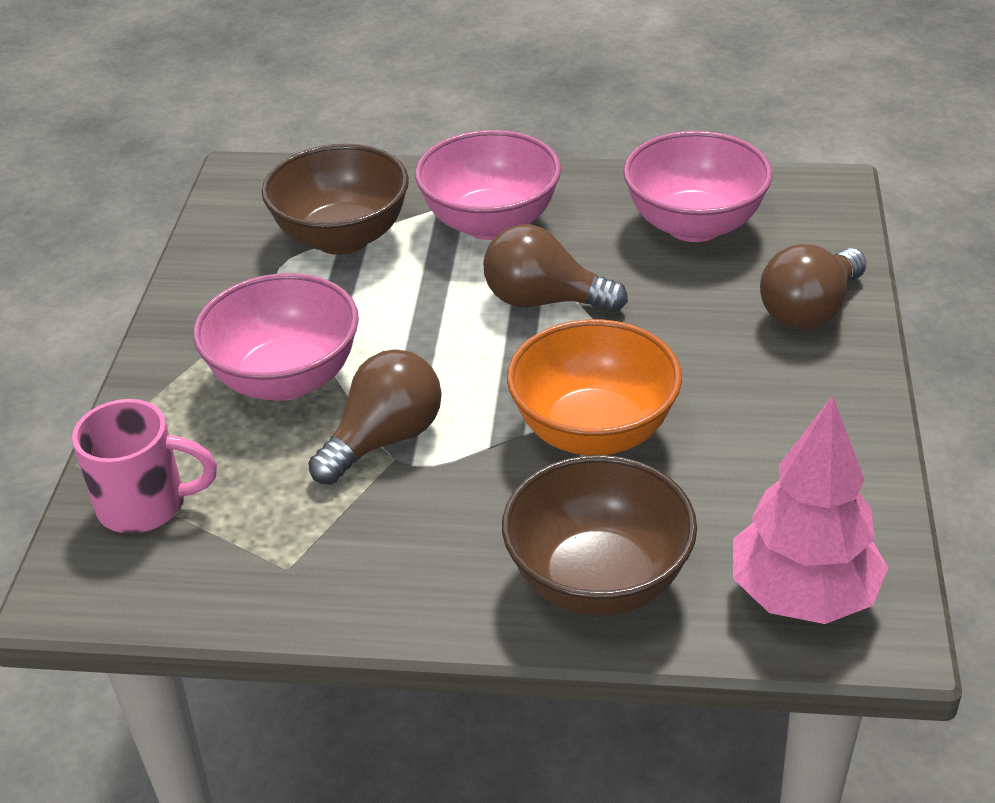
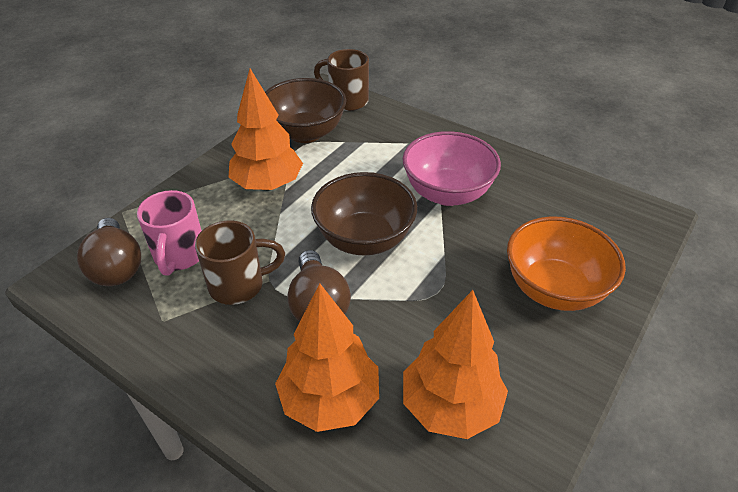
brown light bulb: [308,349,441,485] [483,224,628,313] [760,244,867,330] = 3 -> [77,218,141,286] [287,250,351,322] = 2
brown mug: none = 0 -> [195,220,285,305] [314,49,369,111] = 2
orange tree: none = 0 -> [229,69,303,191] [275,283,379,432] [403,290,508,439] = 3
pink bowl: [193,273,359,401] [415,130,561,240] [623,131,773,242] = 3 -> [403,131,501,206] = 1
pink tree: [733,395,888,624] = 1 -> none = 0

